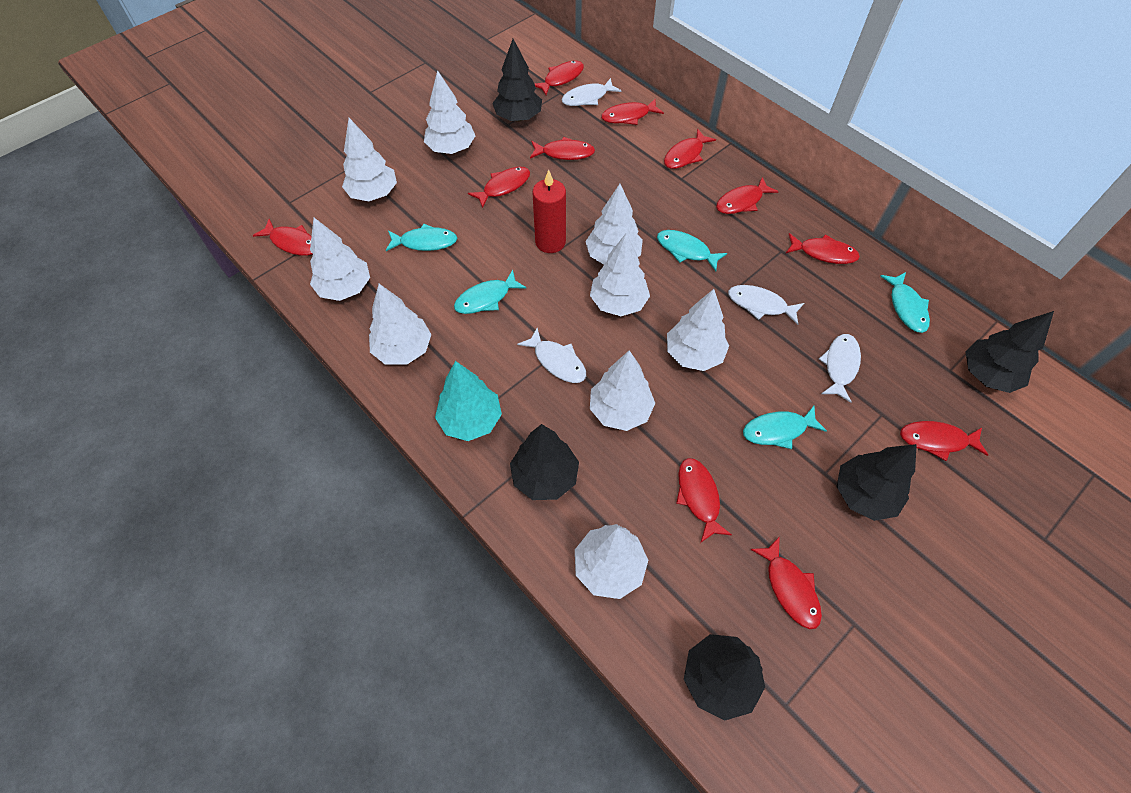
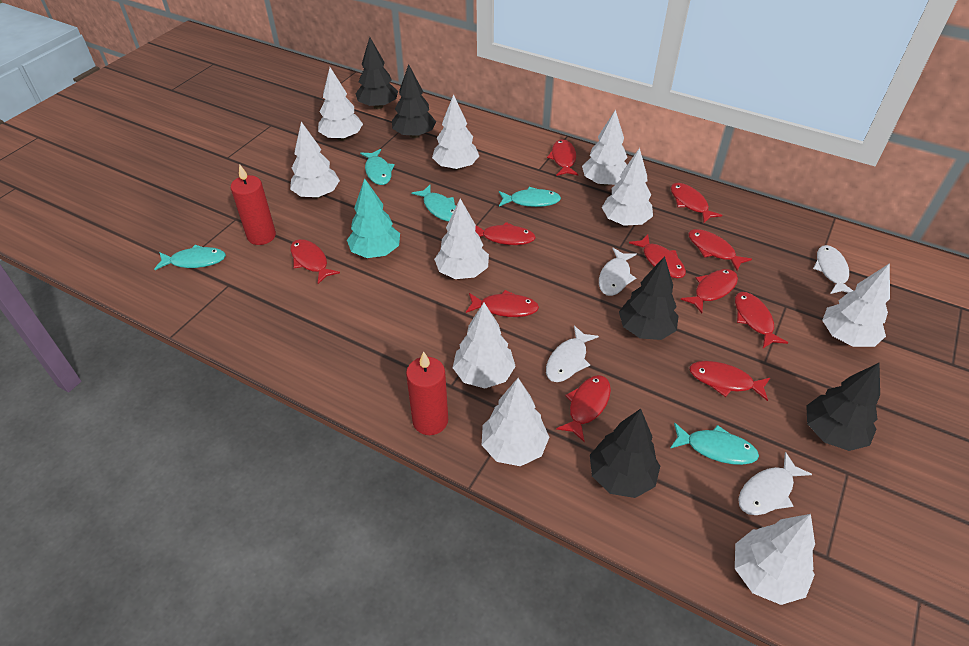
red candle: [532,170,566,253] = 1 -> [231,164,276,245] [406,351,448,435] = 2
white tree: [310,218,370,301] [342,118,397,201] [369,284,432,364] [424,70,475,154] [575,524,648,599] [585,184,643,265] [590,233,650,316] [590,350,655,431] [667,289,729,371] = 9 -> [290,122,340,198] [318,67,363,141] [432,94,479,170] [434,199,489,279] [453,303,516,388] [482,378,549,466] [582,109,628,186] [602,148,653,226] [735,514,815,605] [822,263,890,347] = 10

